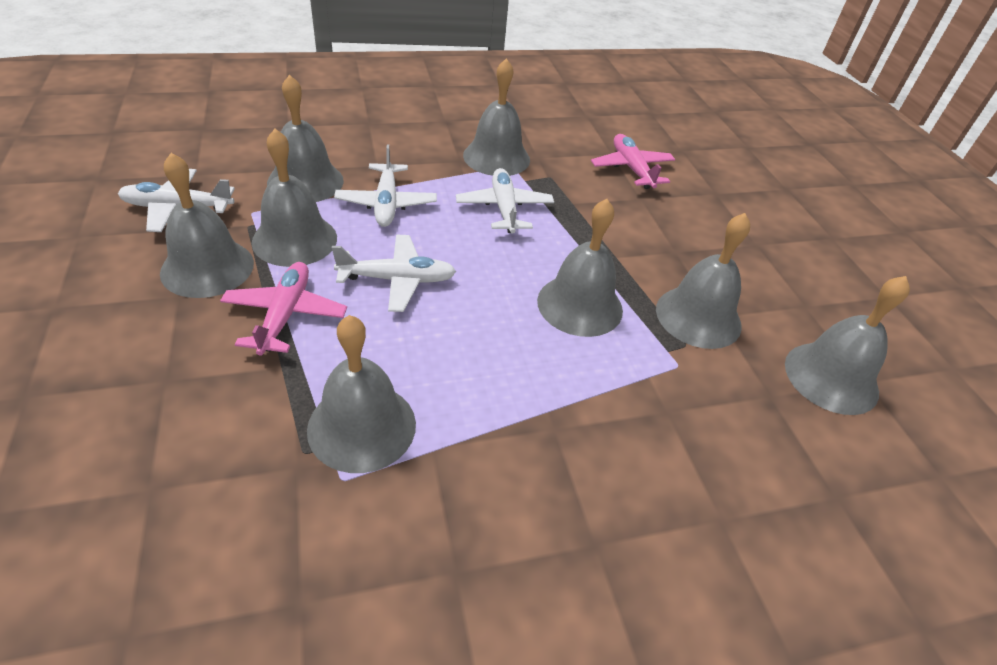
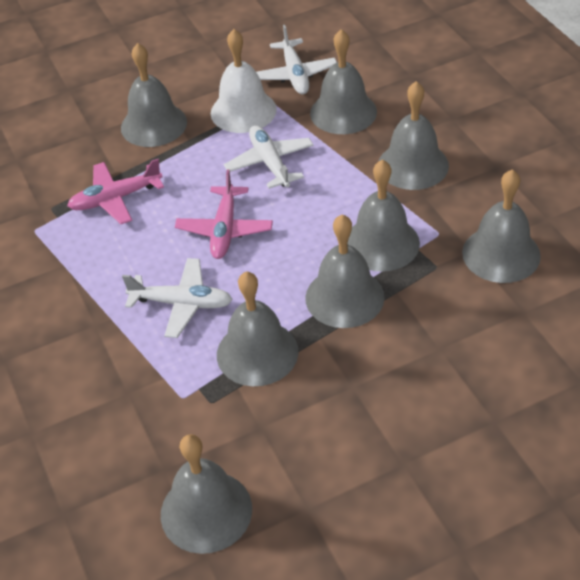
white bell: none = 0 -> [211,29,277,133] = 1
white plane: [118,169,235,232] [332,235,456,312] [334,145,437,227] [456,168,554,234] = 4 -> [122,258,233,338] [224,125,314,189] [256,25,337,94] = 3

